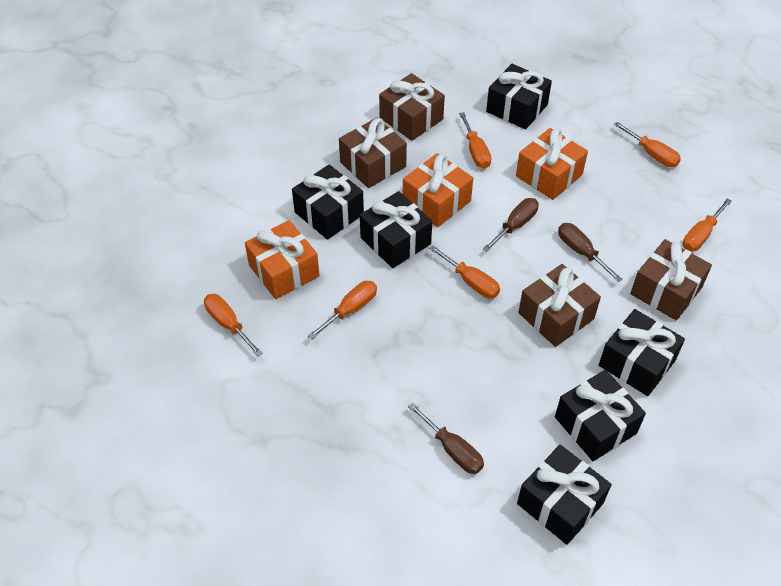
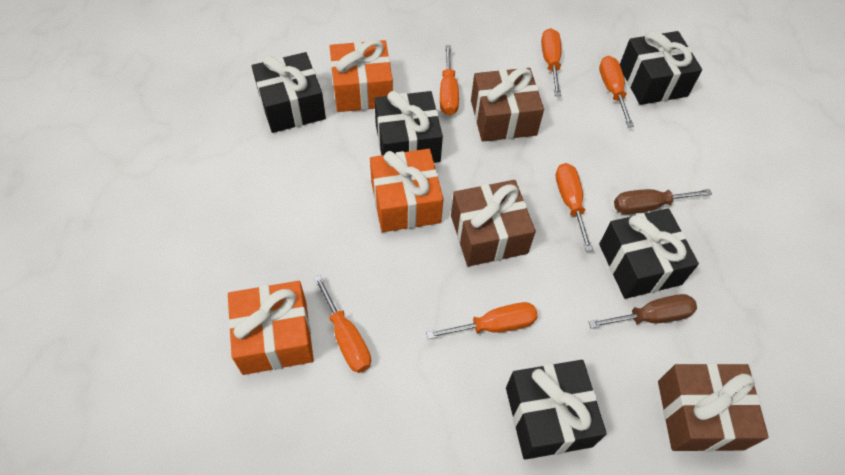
black gift: [292,165,364,240] [360,191,432,268] [486,64,552,130] [517,445,612,545] [555,370,646,461] [599,309,685,396] = 6 -> [252,52,326,133] [374,91,443,163] [506,360,607,460] [599,208,699,299] [620,31,702,105] = 5
brown gift: [339,118,407,188] [379,73,445,141] [518,264,601,347] [630,239,712,320] = 4 -> [451,180,536,266] [471,68,544,142] [658,363,769,452] = 3
brown screwdriver: [408,403,484,474] [483,198,539,252] [558,223,622,282] = 3 -> [589,294,697,329] [614,189,712,214] = 2

